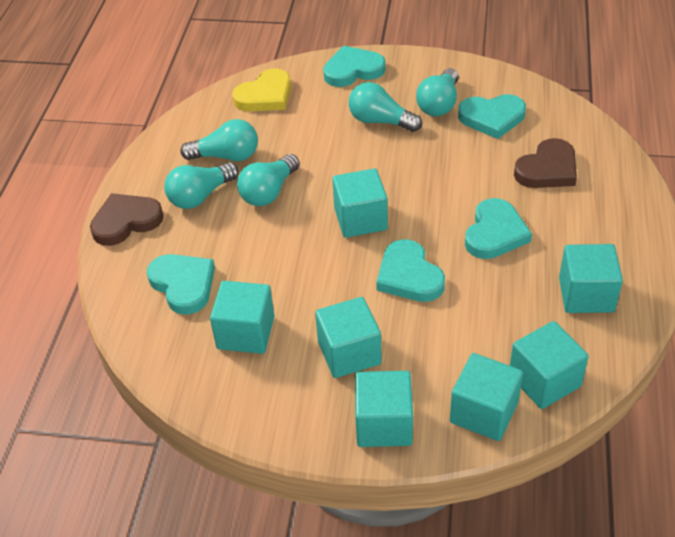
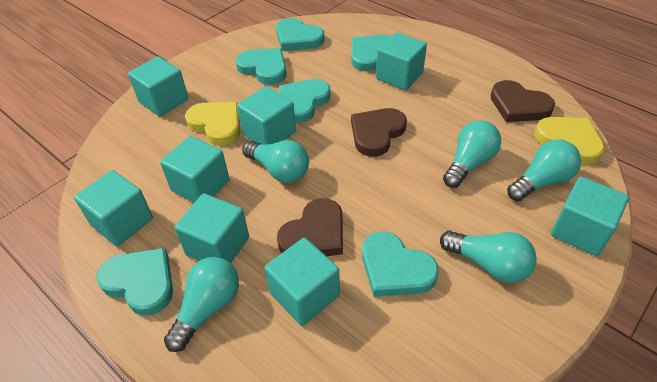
brown heart: [90,193,164,246] [514,138,577,188] = 2 -> [277,198,343,256] [351,108,407,157] [491,80,555,122] = 3
turquoise cube: [210,281,275,354] [315,297,382,378] [332,168,388,238] [355,371,413,447] [450,353,523,441] [510,321,589,409] [559,244,623,313] = 7 -> [74,170,153,246] [128,56,188,117] [160,136,230,203] [175,193,249,263] [237,86,296,145] [264,238,340,326] [376,33,427,90] [551,177,629,256] = 8
turquoise heart: [147,254,215,315] [323,46,386,87] [376,239,445,302] [458,94,526,139] [465,198,532,259] = 5 -> [96,248,173,316] [235,48,287,85] [276,18,325,51] [279,79,331,123] [352,35,391,71] [362,232,439,297] = 6
yellow heart: [232,68,291,111] = 1 -> [185,102,240,146] [534,117,605,165] = 2

